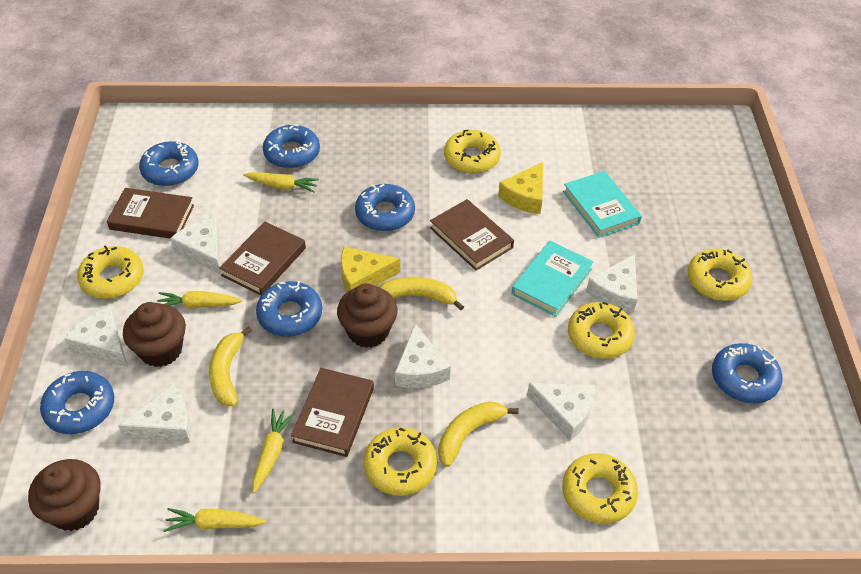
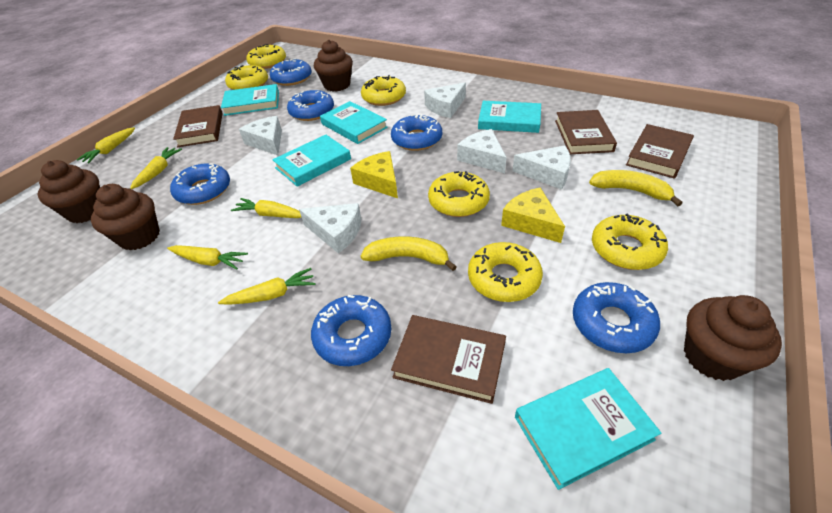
brown cupcake: [28,459,101,531] [123,302,186,367] [337,284,397,348] = 3 -> [37,160,100,223] [91,184,160,250] [314,40,353,92] [684,295,782,381] = 4
turquoise book: [512,241,594,317] [563,171,642,238] = 2 -> [221,84,279,116] [272,135,351,187] [320,101,388,144] [478,101,541,133] [515,368,662,490] = 5
white cheese: [65,307,127,367] [118,384,191,443] [170,218,220,274] [395,324,451,388] [527,383,595,441] [586,254,637,313] = 6 -> [239,116,282,155] [299,203,361,253] [424,82,466,118] [457,129,507,173] [513,145,571,190] = 5
yellow banana: [209,326,252,406] [379,277,464,311] [438,401,519,467] = 3 -> [361,236,457,271] [589,170,682,206] = 2
yellow carrot: [157,291,243,309] [164,508,266,532] [243,172,319,193] [252,409,295,493] = 4 -> [77,127,135,163] [130,147,182,189] [167,245,248,270] [218,268,315,305] [231,198,301,218] = 5

